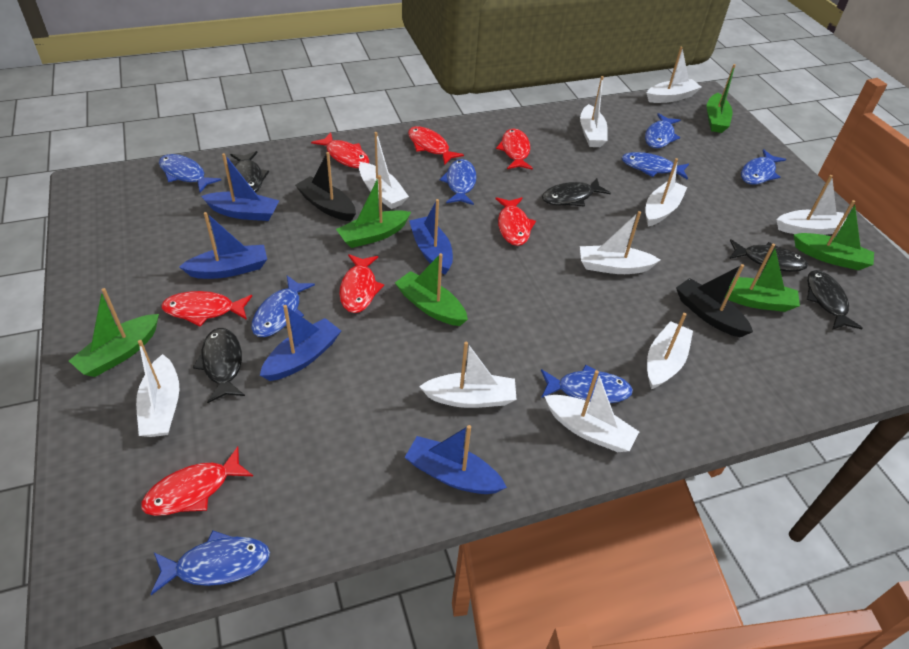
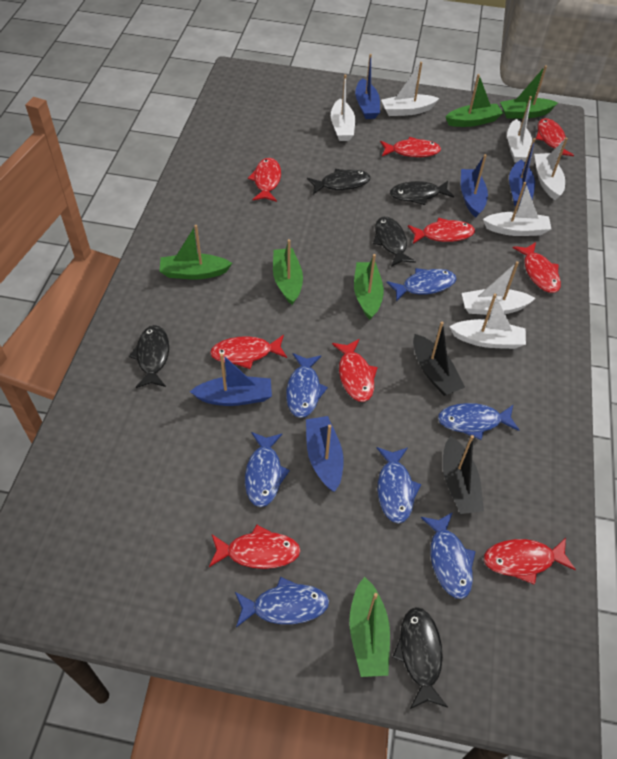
blue fish: [151,531,270,595] [159,154,221,193] [251,275,315,337] [439,159,477,205] [541,365,633,403] [622,152,689,180] [645,113,680,148] [741,149,786,185] = 8 -> [235,577,329,627] [245,432,290,507] [286,353,328,418] [377,447,421,524] [386,268,456,302] [421,512,476,599] [438,403,519,440] = 7
red fish: [141,447,253,516] [161,291,252,326] [311,132,369,168] [339,254,384,313] [408,126,464,165] [495,197,536,246] [496,128,533,170] = 7 -> [209,524,301,569] [210,335,287,369] [248,158,281,202] [332,339,378,402] [380,137,441,157] [408,218,475,244] [484,538,576,585] [513,242,561,293] [536,118,574,156] = 9
white boat: [136,340,179,437] [359,132,409,209] [419,342,517,408] [544,370,639,452] [580,76,608,147] [580,211,660,274] [645,158,687,226] [647,46,701,103] [647,313,693,389] [777,175,847,235] = 10 -> [331,75,355,141] [381,62,439,116] [449,294,526,349] [462,261,535,315] [483,182,551,236] [507,96,532,162] [534,138,568,200] = 7

